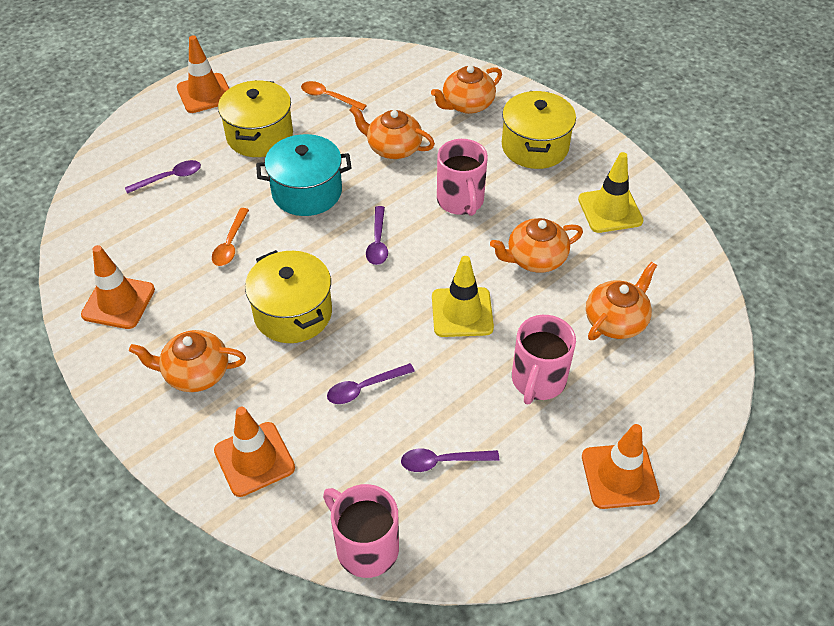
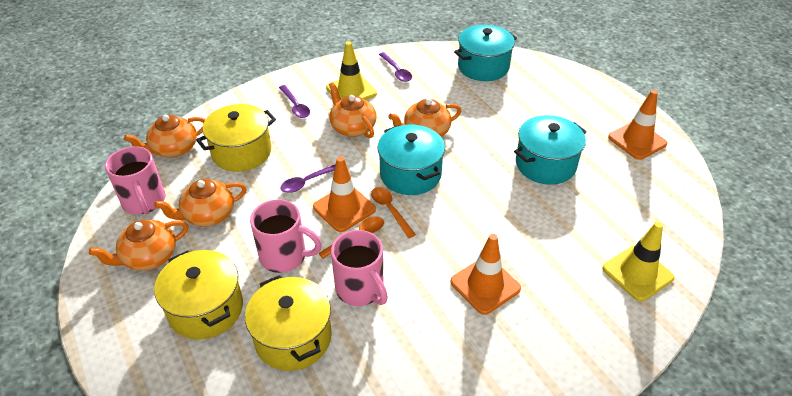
orange traffic cone: [81,245,155,329] [177,35,229,113] [214,407,295,497] [582,424,660,509] = 4 -> [313,157,376,232] [451,234,521,315] [608,90,667,160] = 3
purple spoon: [125,160,201,194] [327,363,415,404] [366,206,388,265] [401,449,499,472] = 4 -> [279,85,310,118] [280,164,336,193] [379,52,412,82] = 3
turquoise pot: [256,134,352,216] = 1 -> [378,125,445,195] [454,25,517,81] [514,115,587,185] = 3

